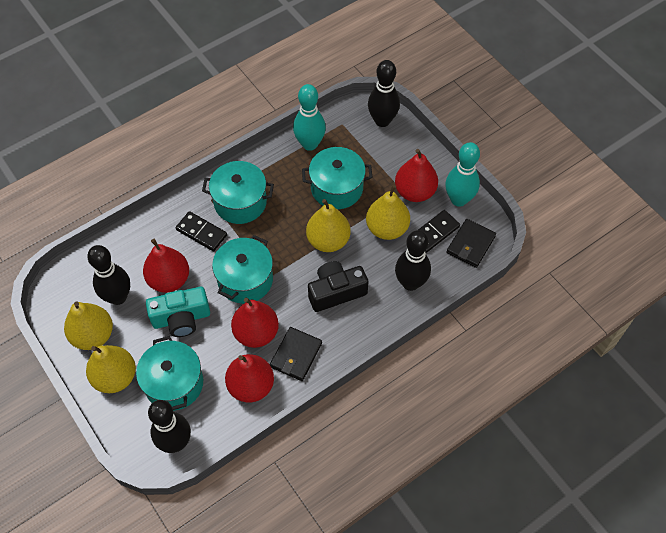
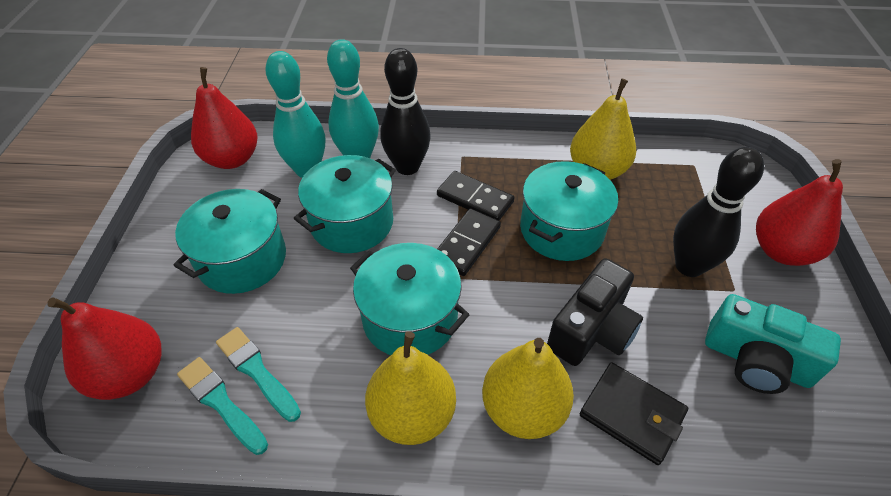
black bowling pin: [87,245,130,305] [148,400,191,453] [368,60,400,127] [395,230,431,291] = 4 -> [380,48,431,175] [673,147,764,277] = 2
black wallet: [270,327,322,381] [447,219,496,268] = 2 -> [580,362,688,465] = 1
red pear: [143,239,189,293] [225,354,274,402] [231,298,279,348] [395,149,438,202] = 4 -> [47,298,161,400] [191,67,258,169] [756,159,843,266] = 3
turquoise brush: none = 0 -> [177,357,268,455] [216,327,301,422] = 2
yellow pear: [64,301,113,350] [86,345,136,393] [306,199,350,252] [366,185,410,240] = 4 -> [365,331,456,445] [482,338,574,439] [570,79,636,180] = 3

